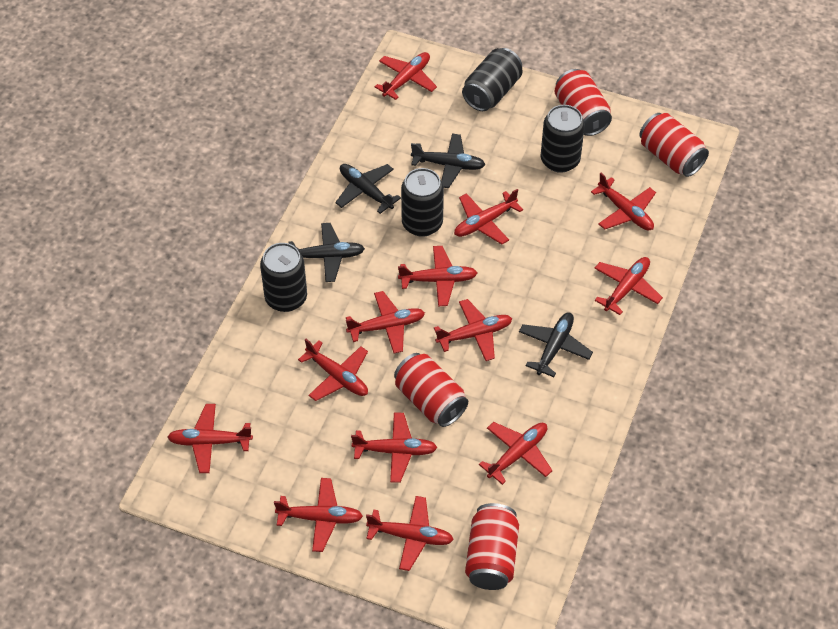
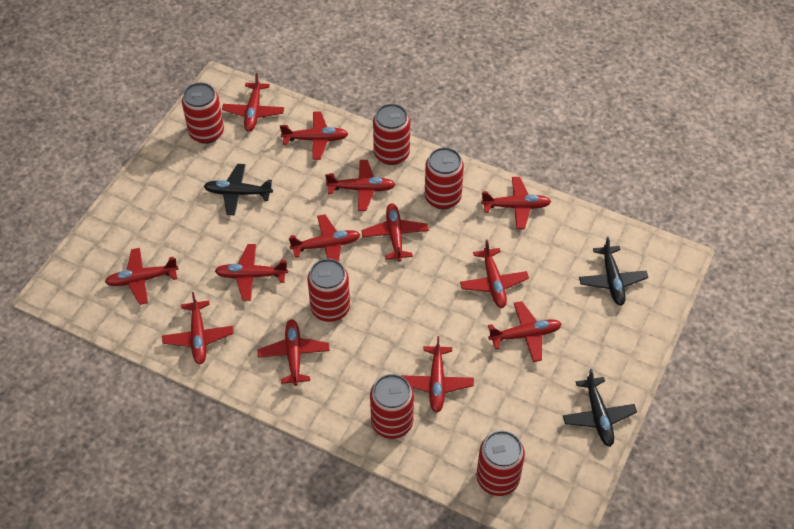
black can: [260,243,307,312] [401,168,444,237] [462,48,523,111] [541,105,585,173] = 4 -> none = 0
black plane: [288,223,365,282] [335,164,401,214] [411,133,486,188] [519,312,593,377] = 4 -> [204,164,273,215] [563,369,637,447] [579,236,648,306] = 3
red can: [394,353,468,427] [465,503,519,590] [554,69,612,136] [639,113,709,177] = 4 -> [182,82,224,144] [307,259,350,322] [370,374,414,439] [373,104,410,165] [425,147,464,209] [476,430,525,496] = 6

